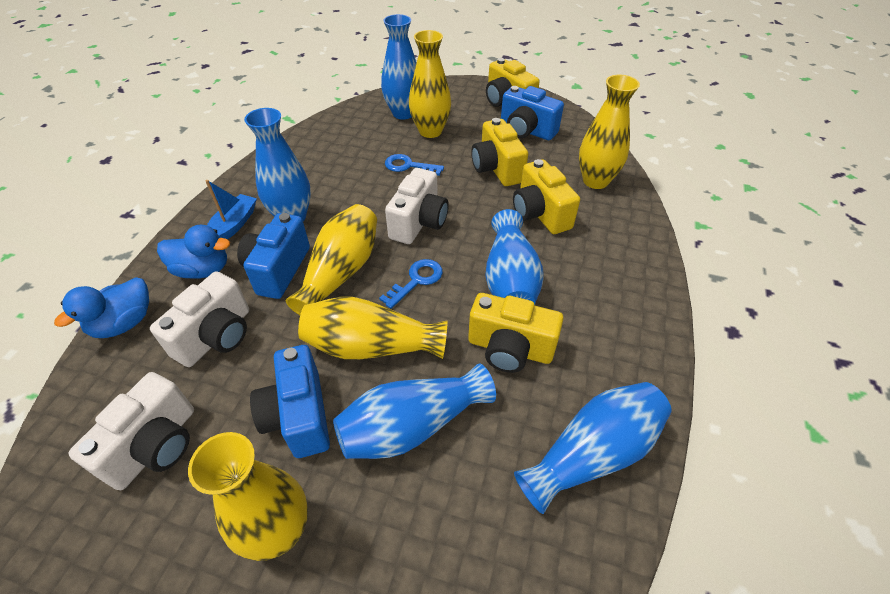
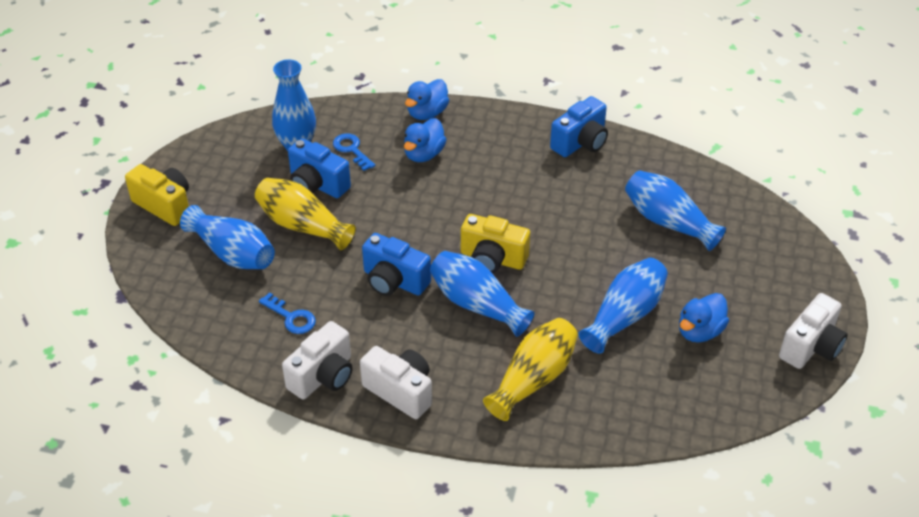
blue boat: [206,180,257,240] = 1 -> none = 0
blue duck: [54,277,149,338] [157,225,230,279] = 2 -> [404,118,447,162] [405,79,449,120] [679,293,729,343] = 3
yellow camera: [468,293,564,373] [471,118,528,186] [486,58,540,107] [513,159,580,234] = 4 -> [125,164,189,226] [461,214,530,273] = 2
yellow vase: [188,432,308,561] [286,204,377,315] [298,297,448,359] [409,30,451,138] [579,75,640,189] = 5 -> [255,178,356,250] [483,318,578,421] = 2

